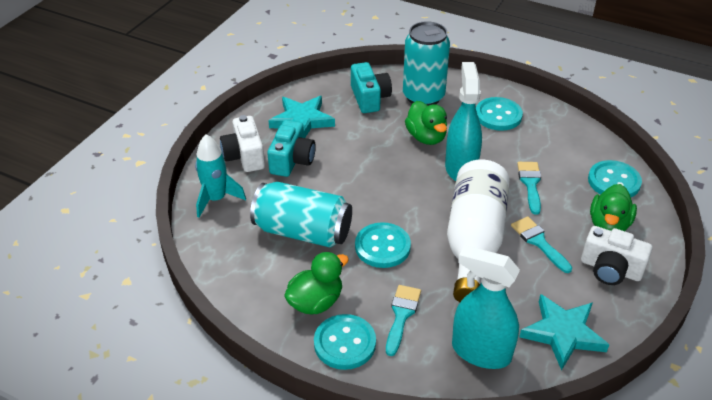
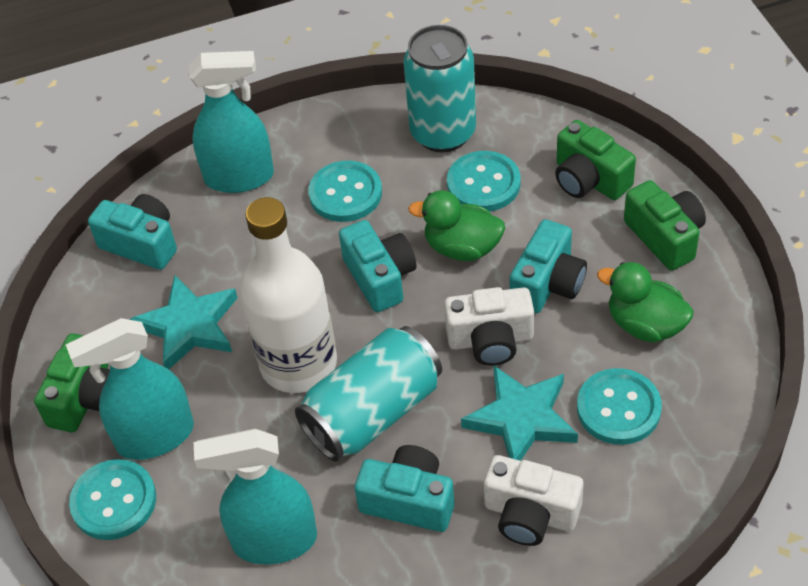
green camera: none = 0 -> [34,333,110,432] [555,120,636,200] [624,180,706,271] = 3
green duck: [284,252,349,315] [405,101,447,145] [590,184,637,231] = 3 -> [408,190,505,261] [597,262,694,342] = 2
turquoise brush: [386,285,421,356] [511,216,572,273] [517,162,541,215] = 3 -> none = 0
turquoise camera: [267,120,316,177] [351,62,392,113] = 2 -> [88,194,177,270] [339,220,416,312] [354,445,455,532] [510,219,587,313] = 4
turquoise rocket: [195,134,246,218] = 1 -> none = 0
turquoise spray bottle: [445,62,482,181] [452,245,520,369] = 2 -> [66,318,194,460] [189,51,274,193] [194,429,317,565] = 3

